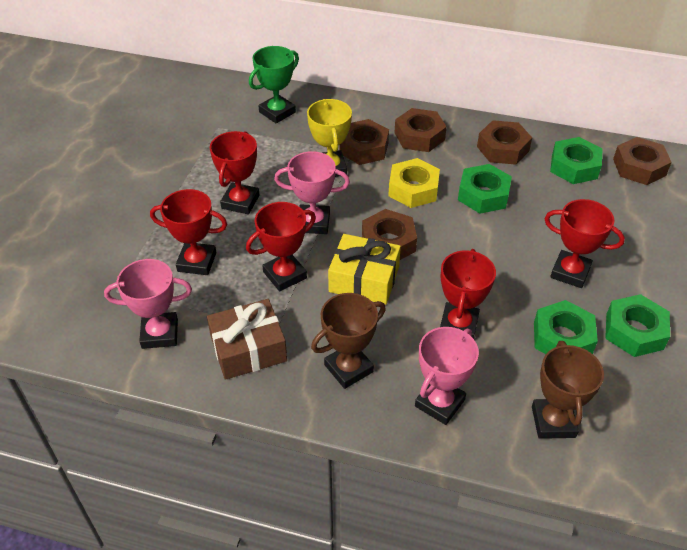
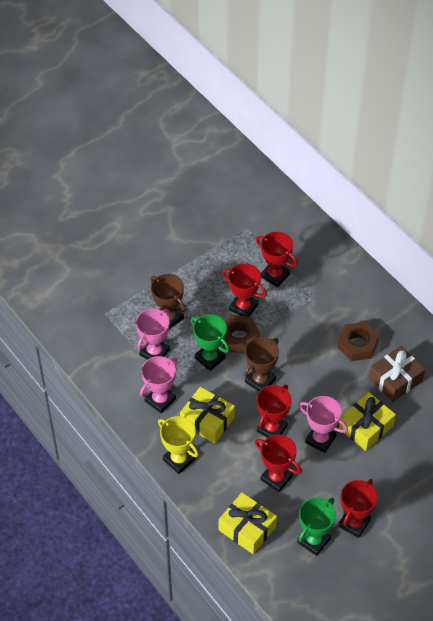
brown nut: [340,119,389,165] [362,209,417,260] [395,108,447,152] [477,120,532,165] [613,137,672,185] = 5 -> [222,315,260,354] [337,322,379,361] = 2
green nut: [458,164,512,214] [534,300,598,354] [550,137,603,184] [605,294,670,357] = 4 -> none = 0
green trophy: [249,46,299,123] = 1 -> [191,314,230,371] [297,498,336,556] = 2
yellow gift: [328,234,401,305] = 1 -> [180,387,235,444] [219,492,277,554] [339,392,396,451] = 3
yellow nut: [388,158,440,208] = 1 -> none = 0

